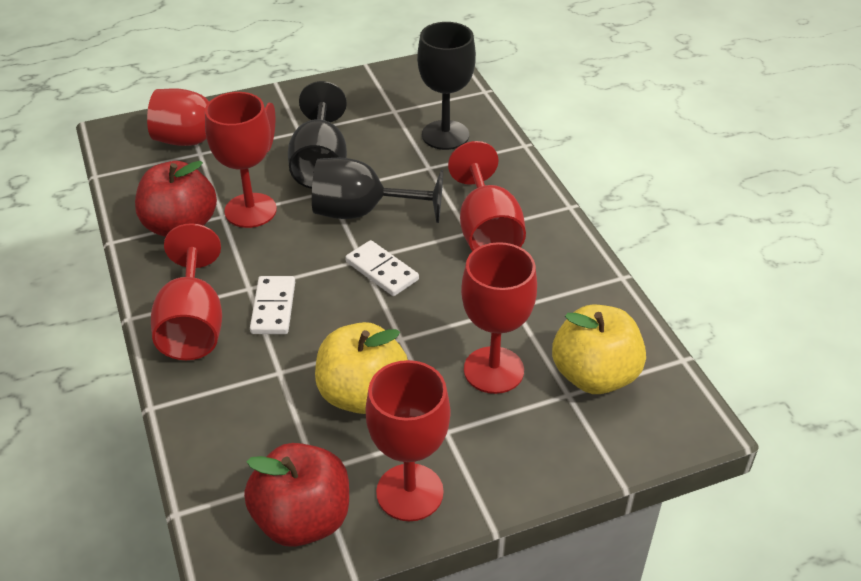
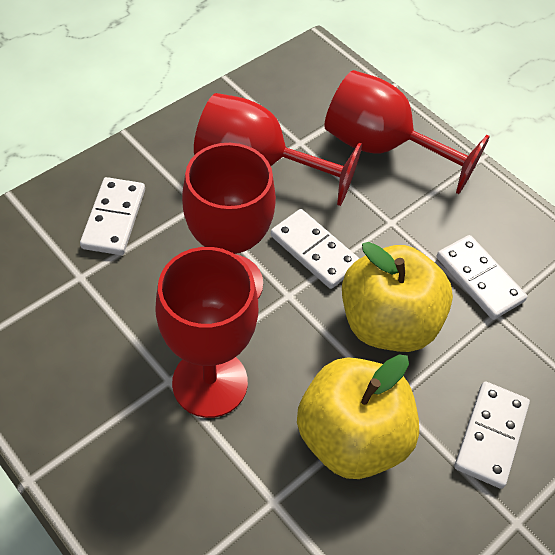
black goblet: [288,81,347,189] [312,158,443,223] [417,22,476,150] = 3 -> none = 0
red apple: [135,161,217,237] [244,443,349,547] = 2 -> none = 0
red goblet: [147,88,275,151] [151,223,222,360] [205,92,277,228] [365,360,450,521] [448,141,526,251] [461,242,537,394] = 6 -> [155,247,258,418] [182,143,276,299] [194,93,362,206] [324,70,490,194] = 4
white domino: [250,276,295,334] [345,240,419,296] = 2 -> [80,177,145,255] [271,209,360,289] [437,235,527,320] [455,381,530,489] = 4

